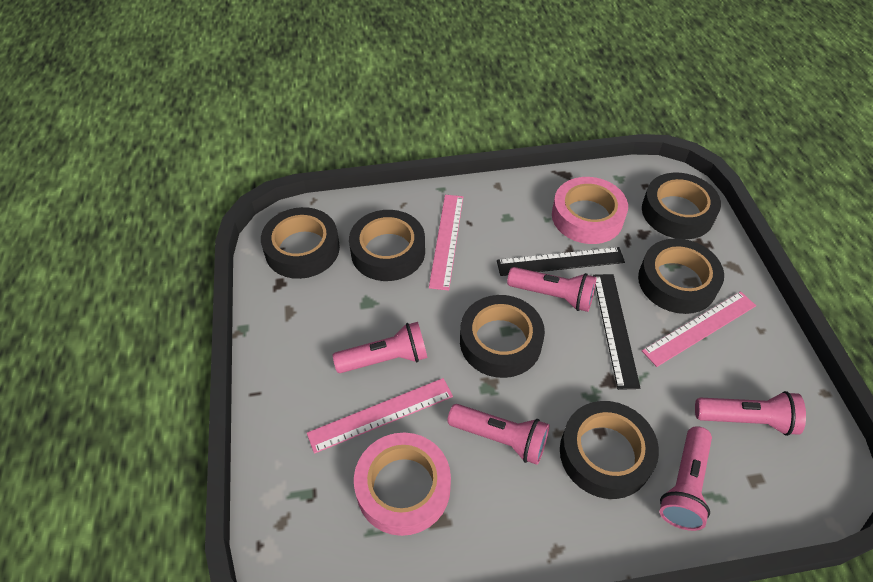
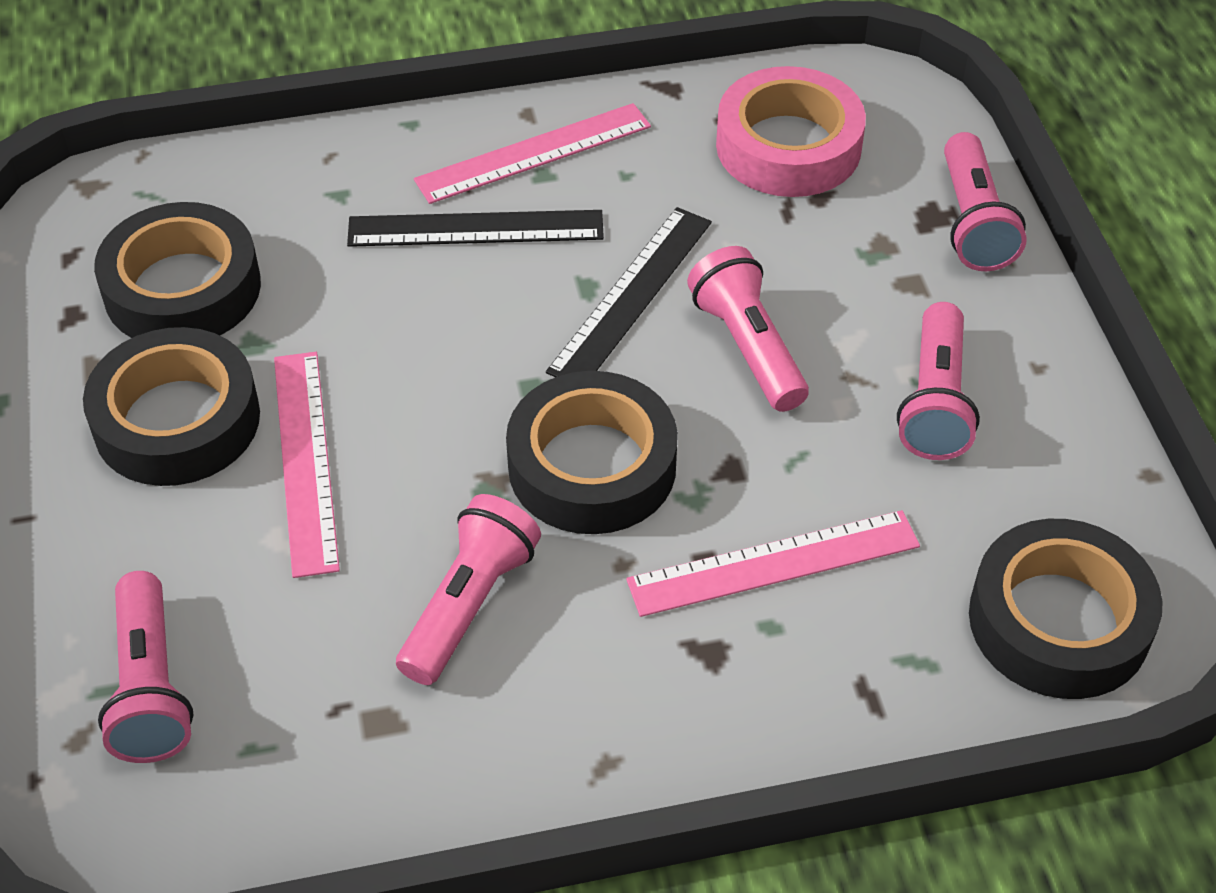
black tape: [261,207,340,279] [349,210,425,281] [460,295,545,378] [560,401,659,499] [638,238,724,314] [642,173,721,239] = 6 -> [83,327,260,486] [94,202,261,338] [506,371,678,534] [969,519,1163,699] = 4
pink tape: [354,433,451,536] [552,177,628,244] = 2 -> [716,66,866,197] = 1

